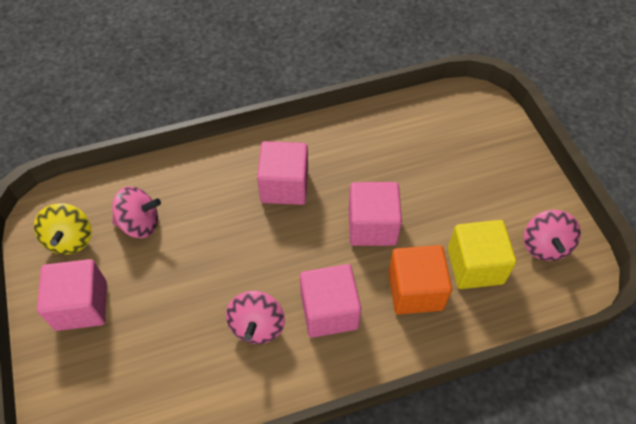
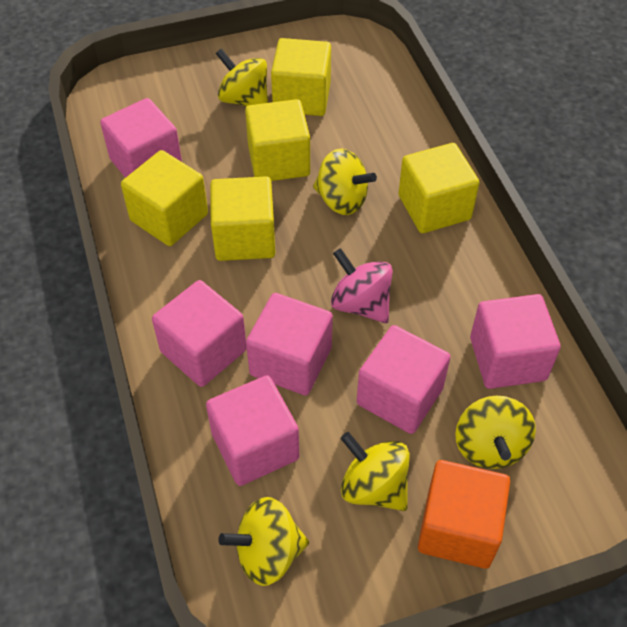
pink cube: [37,259,107,331] [257,141,308,205] [300,264,361,338] [349,182,402,246] = 4 -> [100,98,182,178] [152,280,247,387] [206,375,299,486] [246,293,333,395] [357,325,451,434] [470,294,561,389] = 6
pink spinning top: [112,186,161,238] [226,291,285,344] [524,210,581,261] = 3 -> [331,248,393,323] = 1
yellow cube: [448,220,516,289] = 1 -> [121,150,208,246] [210,176,276,261] [245,99,310,181] [271,38,331,116] [399,143,479,233] = 5
yellow spinning top: [34,203,92,254] = 1 -> [216,48,268,106] [219,497,309,586] [313,148,377,215] [341,432,410,511] [455,396,536,469] = 5

